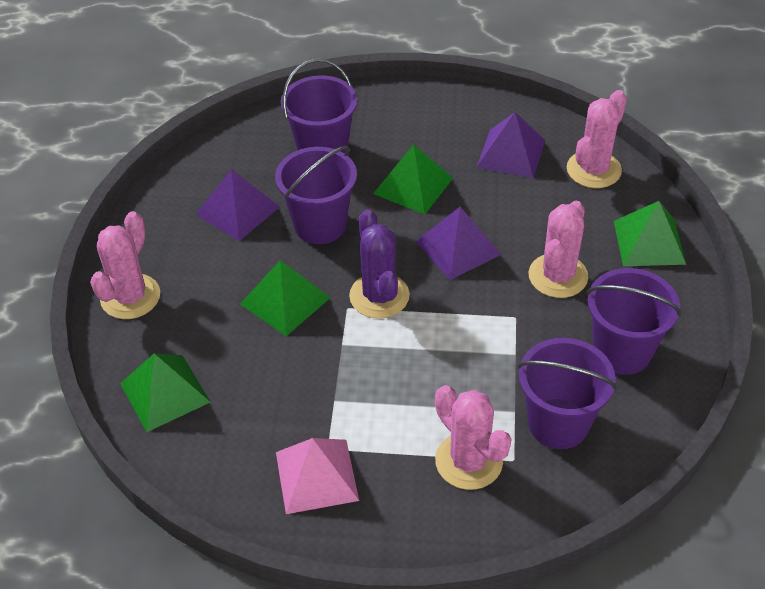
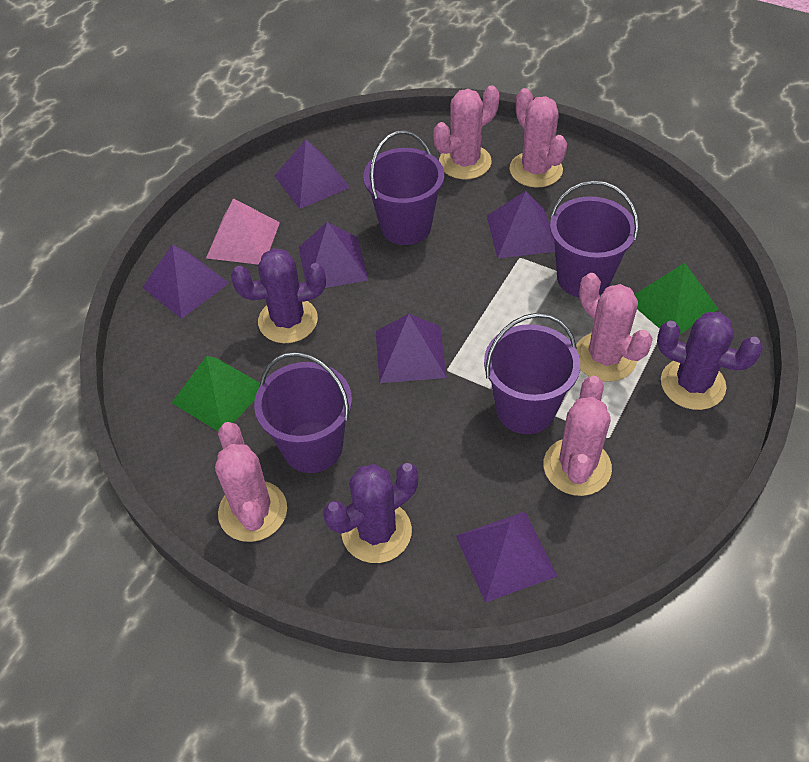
green pyramid: [120,353,210,432] [240,260,331,336] [373,144,453,215] [614,201,686,266] = 4 -> [172,356,260,431] [634,263,718,335] = 2
pink cactus: [90,211,160,319] [435,385,511,490] [528,201,588,298] [567,90,627,188] = 4 -> [215,422,287,542] [433,85,500,179] [509,88,567,188] [544,376,612,496] [576,273,653,381] = 5
purple cactus: [349,210,410,319] = 1 -> [231,248,326,343] [323,463,418,563] [657,312,763,410] = 3
purple pyramid: [195,169,280,241] [415,207,502,280] [477,112,546,179] = 3 -> [142,244,229,319] [275,140,351,209] [299,222,368,288] [376,314,447,383] [456,512,557,603] [487,191,555,259] = 6

